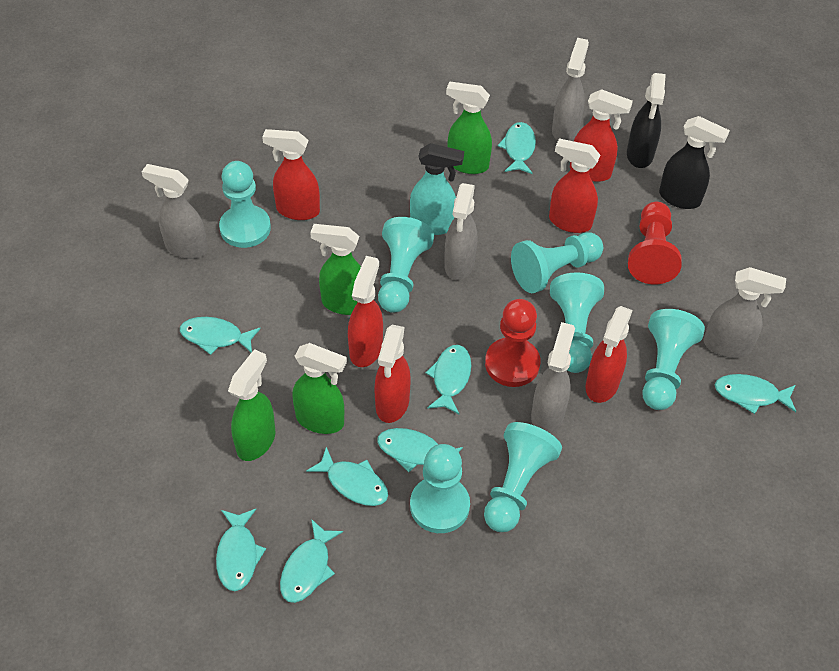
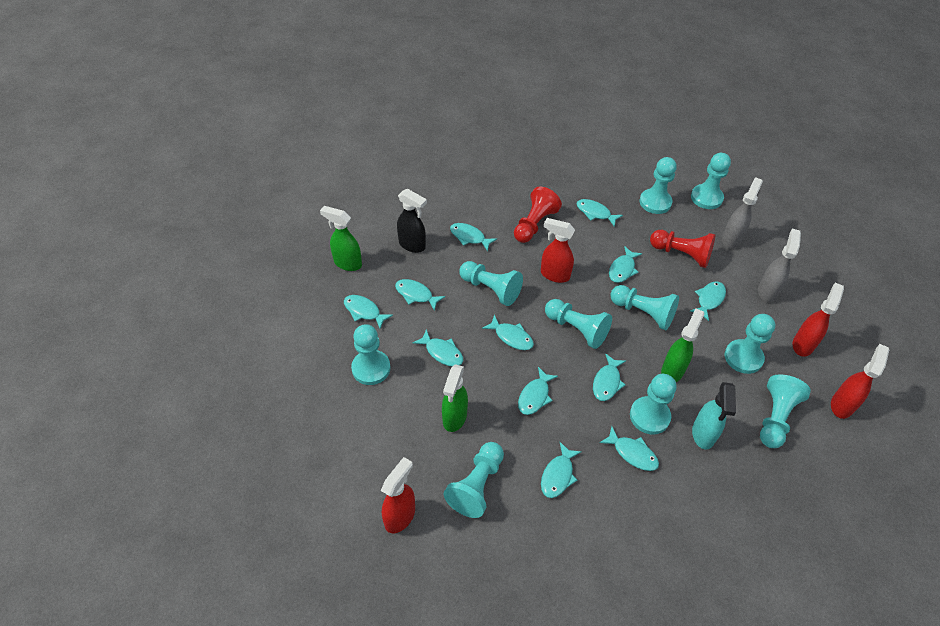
black spray bottle: [627,73,666,168] [659,116,730,209] = 2 -> [397,189,427,253] = 1
green spray bottle: [228,349,275,461] [292,343,347,434] [310,224,361,315] [446,82,492,174] = 4 -> [320,206,362,271] [442,364,468,432] [661,309,704,382] = 3
grey spray bottle: [142,164,208,259] [444,183,477,280] [531,322,575,434] [552,38,589,141] [704,267,786,358] = 5 -> [722,177,763,248] [758,229,801,302] = 2
red spray bottle: [262,129,320,220] [348,256,383,367] [375,325,411,423] [549,138,600,233] [570,89,633,182] [586,306,633,403] = 6 -> [381,457,415,533] [541,218,575,283] [793,283,844,357] [831,344,889,419] = 4
turquoise fish: [180,317,261,355] [216,509,266,591] [280,519,343,603] [306,447,388,506] [377,428,463,472] [426,345,471,414] [498,122,536,174] [715,374,796,414] = 8 -> [344,295,393,328] [395,279,445,311] [413,329,463,366] [450,223,497,252] [482,314,534,350] [518,367,558,415] [541,442,581,498] [576,199,623,227] [593,353,626,401] [599,426,659,471] [609,246,642,283] [690,281,726,321] = 12
turquoise pawn: [219,161,271,248] [378,217,434,313] [410,444,470,533] [484,422,562,532] [511,232,603,293] [550,272,604,373] [642,309,705,410] = 7 -> [351,324,390,385] [444,442,504,518] [459,261,523,306] [545,299,612,349] [610,285,679,330] [630,374,677,435] [639,157,677,214] [691,153,731,209] [725,314,775,374] [760,374,811,448] = 10

